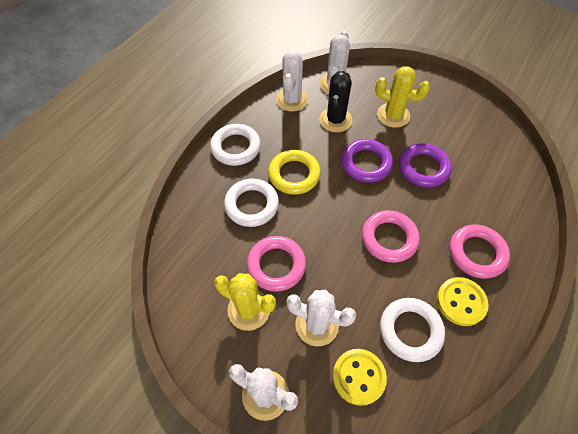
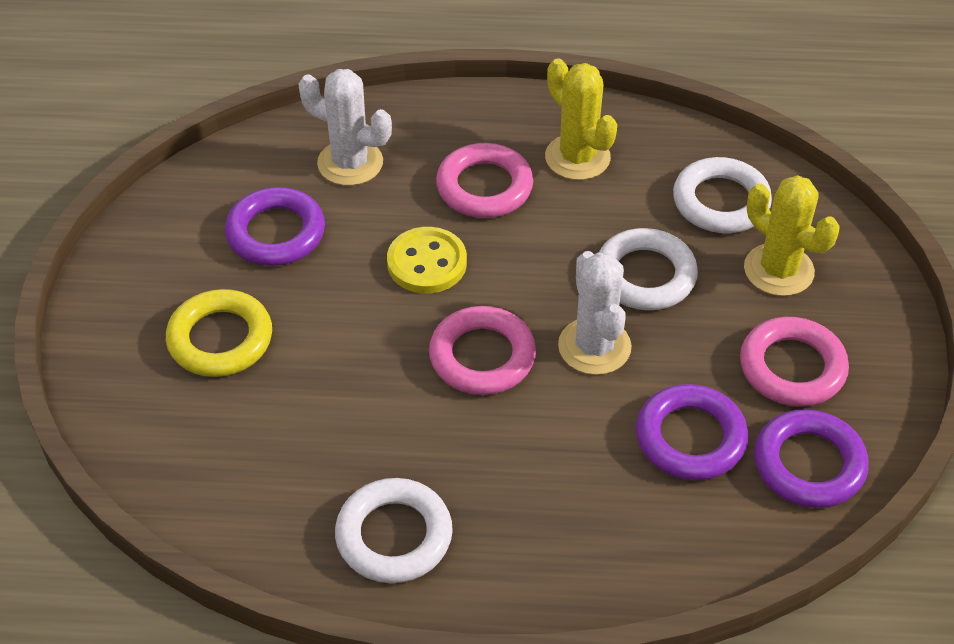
black cactus: [319,71,353,132] = 1 -> none = 0
purple ring: [341,139,393,183] [399,143,452,187] = 2 -> [225,187,325,266] [636,384,748,480] [754,409,869,508] = 3
white cactus: [229,364,298,421] [276,50,308,111] [286,290,356,347] [320,31,350,94] = 4 -> [298,69,392,186] [558,251,632,375] = 2
yellow button: [333,349,387,406] [437,277,489,326] = 2 -> [387,227,467,294] = 1

